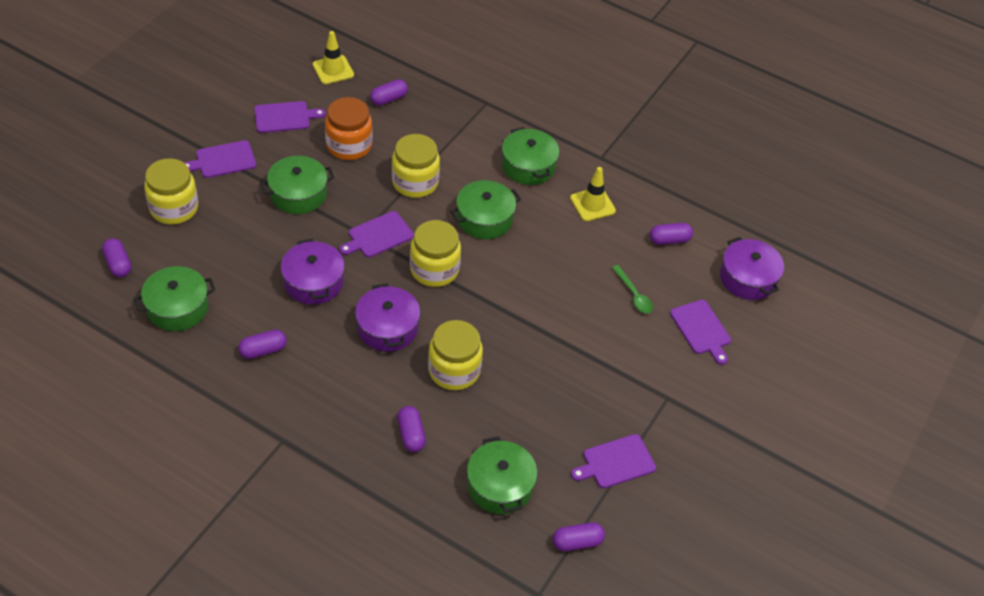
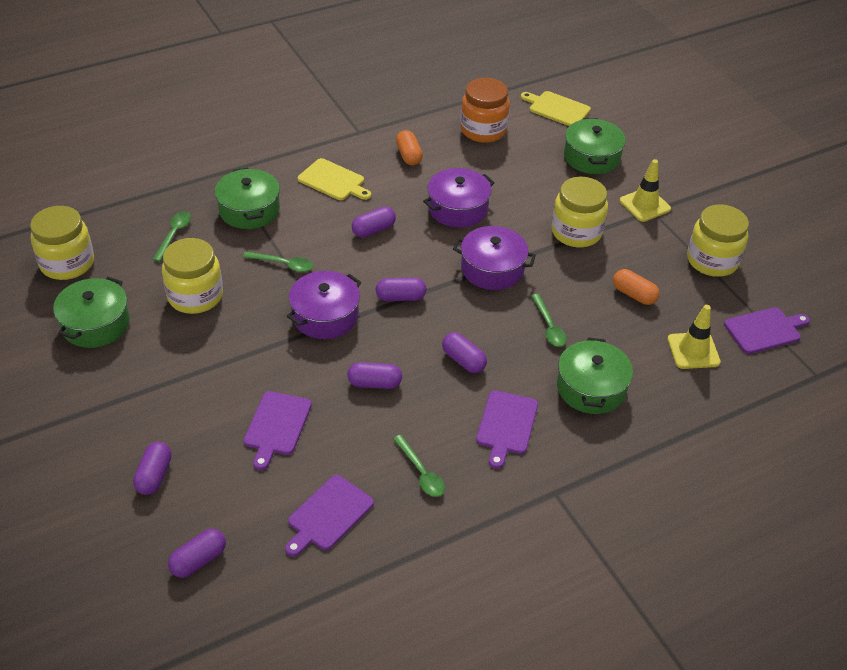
green pot: [134,266,215,331] [260,156,334,214] [450,180,521,239] [467,436,537,514] [502,127,559,185] = 5 -> [53,277,130,348] [215,168,280,229] [557,337,633,414] [564,118,626,174] = 4
green spoon: [612,265,653,313] = 1 -> [152,211,191,262] [243,251,313,272] [393,435,445,497] [531,294,567,347] = 4
orange capsule: none = 0 -> [396,130,423,165] [613,269,660,305] = 2
purple cutting board: [184,140,256,178] [254,101,326,133] [339,211,414,257] [571,434,656,488] [670,300,731,365] = 5 -> [244,391,312,470] [285,475,374,557] [476,390,538,469] [724,307,810,354] = 4
yellow cutting board: none = 0 -> [298,158,371,200] [521,91,591,126] = 2

